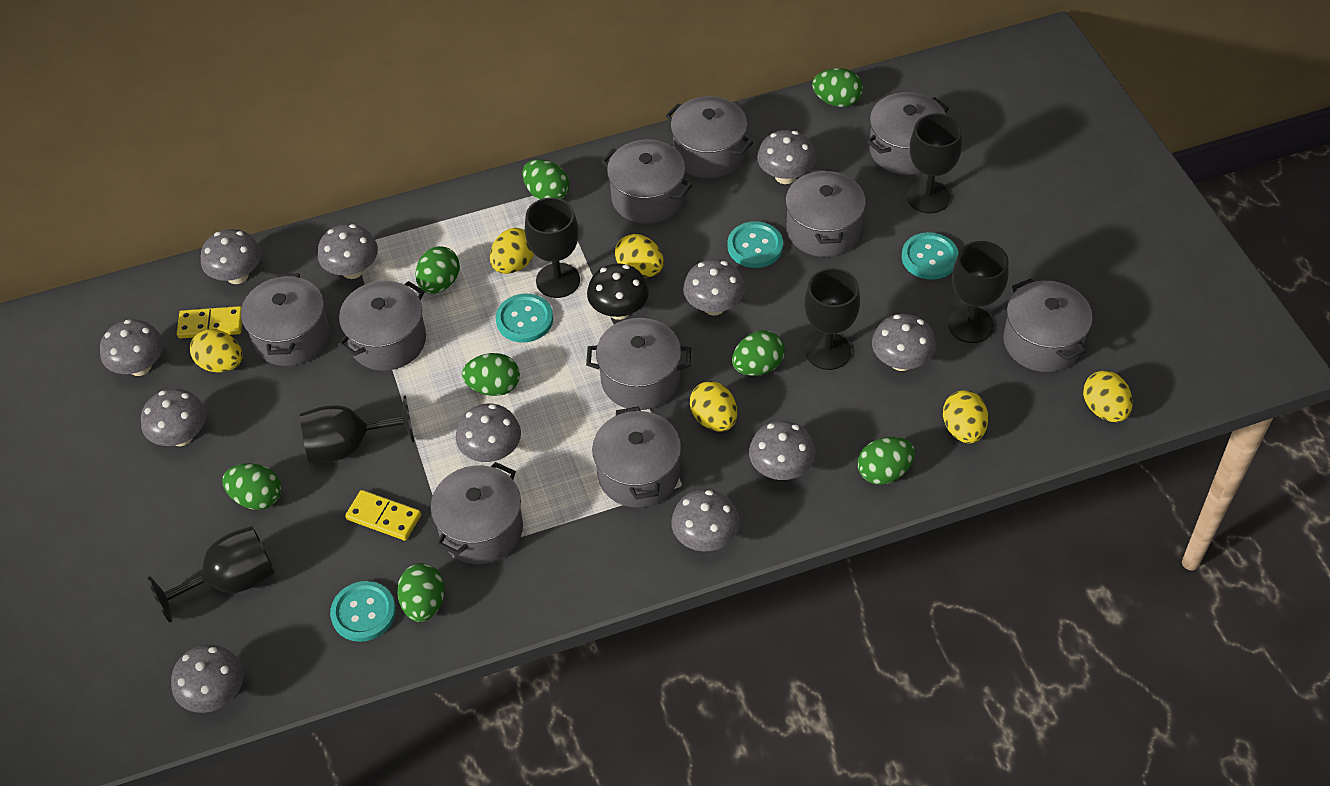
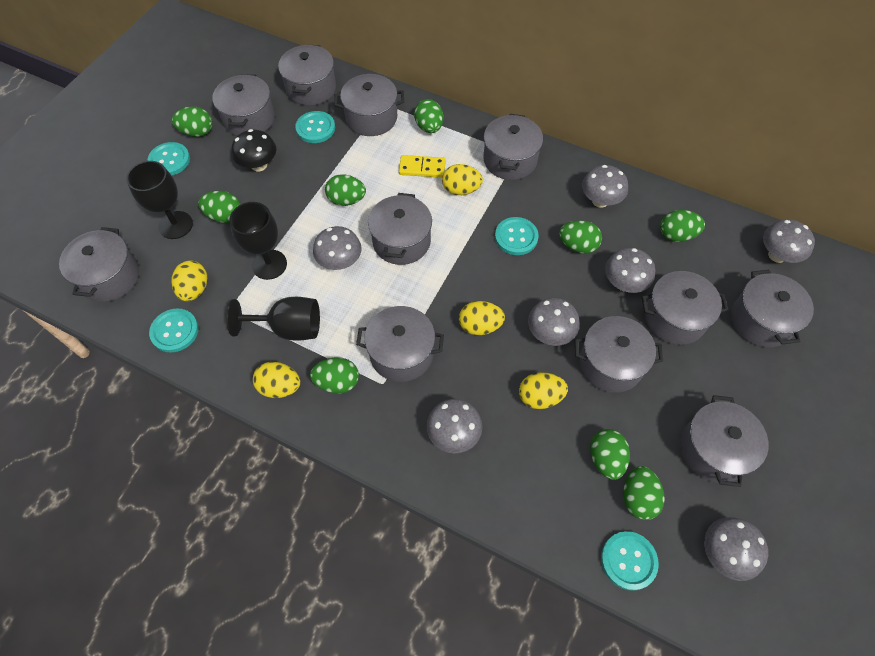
black goblet: [147,526,275,623] [300,396,414,463] [525,197,580,298] [804,268,860,370] [907,113,962,214] [948,241,1009,343] = 6 -> [126,161,193,239] [226,297,320,340] [229,202,287,280] = 3
green egg: [222,463,281,510] [397,563,445,622] [415,246,460,294] [462,353,520,396] [522,159,569,200] [732,330,785,376] [812,68,863,107] [858,437,915,485] = 8 -> [172,107,213,137] [198,191,241,223] [310,357,359,393] [325,174,366,206] [414,99,443,133] [559,220,602,254] [590,429,630,480] [623,466,665,520] [660,210,705,242] = 9
grey mushroom: [100,320,164,376] [141,389,206,446] [171,644,244,713] [201,229,261,284] [318,224,378,279] [456,404,521,462] [671,489,740,552] [683,259,745,316] [749,421,815,480] [757,130,816,184] [872,314,936,371] = 11 -> [313,226,361,270] [427,399,482,453] [528,298,580,346] [582,165,628,208] [605,248,655,293] [704,517,768,581] [763,219,815,263] = 7
grey pot: [241,274,330,366] [338,281,426,371] [430,462,523,564] [586,318,691,410] [592,406,681,508] [601,140,692,224] [665,96,753,178] [786,169,866,257] [866,92,949,175] [1003,278,1093,372] = 10 -> [59,227,139,302] [212,74,275,136] [278,44,336,106] [334,74,404,136] [356,306,444,382] [368,193,432,265] [483,114,543,180] [575,316,663,393] [642,271,728,345] [680,395,769,487] [731,270,814,347] = 11
turquoise button: [330,581,396,642] [496,293,553,343] [728,221,783,268] [902,232,959,280] = 4 -> [147,142,190,175] [149,309,199,353] [295,111,335,143] [495,217,539,255] [601,531,659,591] = 5
yellow domino: [177,306,242,338] [345,490,421,541] = 2 -> [399,155,446,178] = 1
yellow egg: [190,329,243,373] [490,228,534,274] [615,234,664,277] [690,381,737,432] [943,390,988,444] [1083,371,1133,422] = 6 -> [171,260,207,302] [253,362,300,398] [442,164,483,195] [459,301,505,335] [519,372,568,409] = 5

